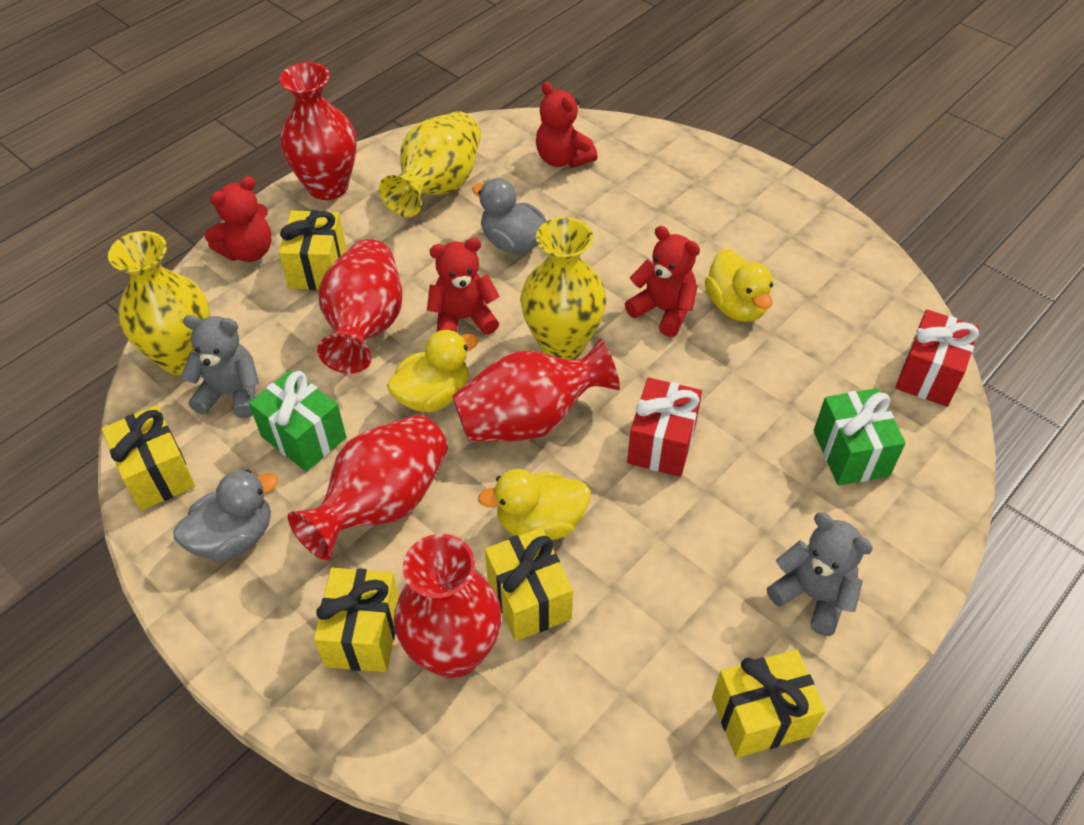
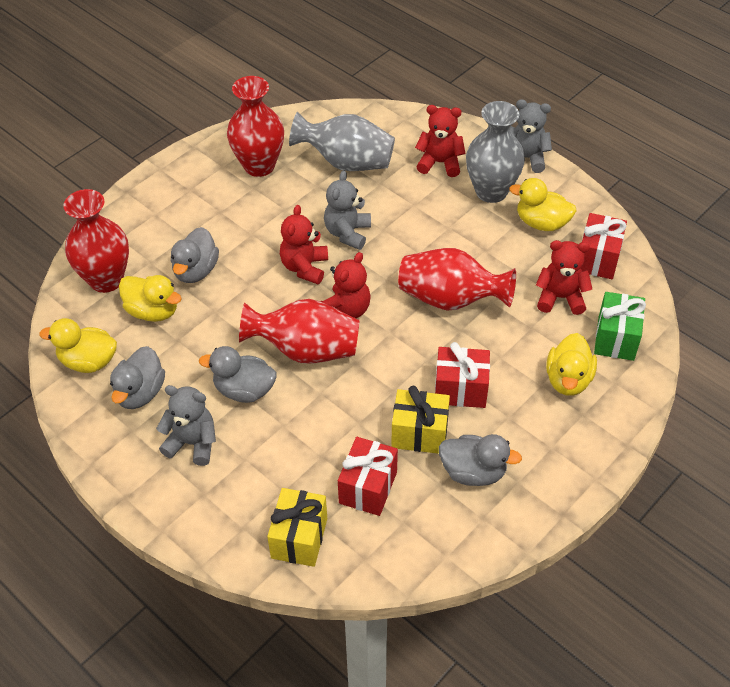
green gift: [249,370,346,472] [813,388,906,485] = 2 -> [594,292,646,361] = 1
grey duck: [174,470,278,561] [472,178,546,254] = 2 -> [110,346,165,409] [171,227,219,283] [199,346,277,403] [439,434,522,486] = 4
grey teddy bear: [181,315,259,418] [767,512,873,636] = 2 -> [156,385,216,466] [324,170,371,250] [509,99,552,173] = 3
grey vase: none = 0 -> [289,112,395,171] [466,101,525,203] = 2
red gift: [627,377,702,477] [895,310,980,407] = 2 -> [338,437,398,516] [435,342,490,408] [581,213,627,279] = 3
red vase: [280,62,356,200] [288,414,448,561] [317,239,402,374] [394,534,501,678] [452,338,620,442] = 5 -> [63,189,129,293] [227,76,284,177] [239,299,360,364] [398,248,516,311] = 4
yellow duck: [387,330,478,412] [478,469,591,540] [705,249,773,322] = 3 -> [39,318,117,373] [119,275,182,322] [509,178,576,231] [546,333,597,396] = 4
yellow gift: [102,405,196,511] [279,210,346,290] [314,568,399,672] [485,527,573,641] [712,649,825,758] = 5 -> [267,488,327,567] [391,386,450,454] = 2
yellow vase: [108,231,210,375] [379,111,481,217] [520,217,607,360] = 3 -> none = 0

